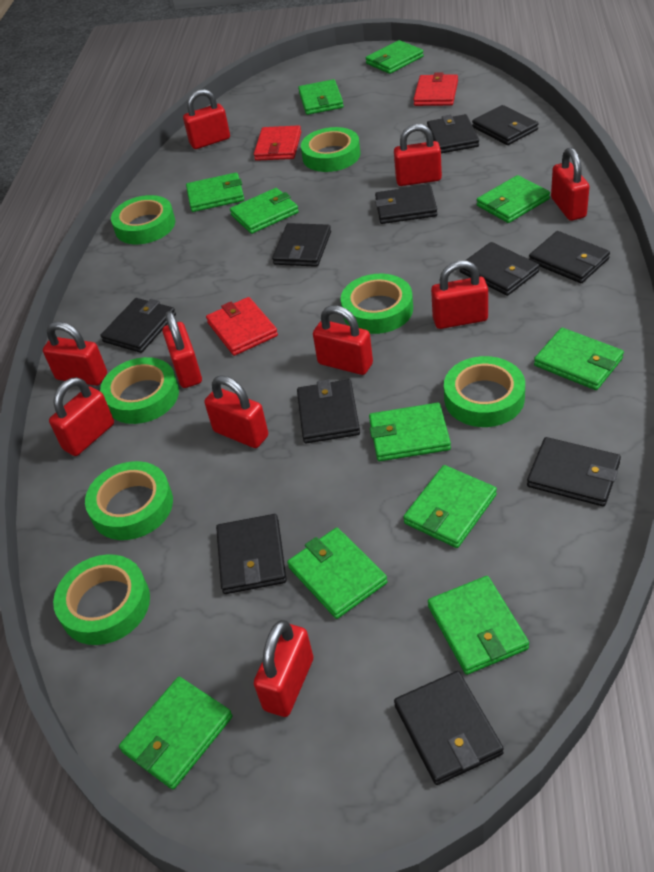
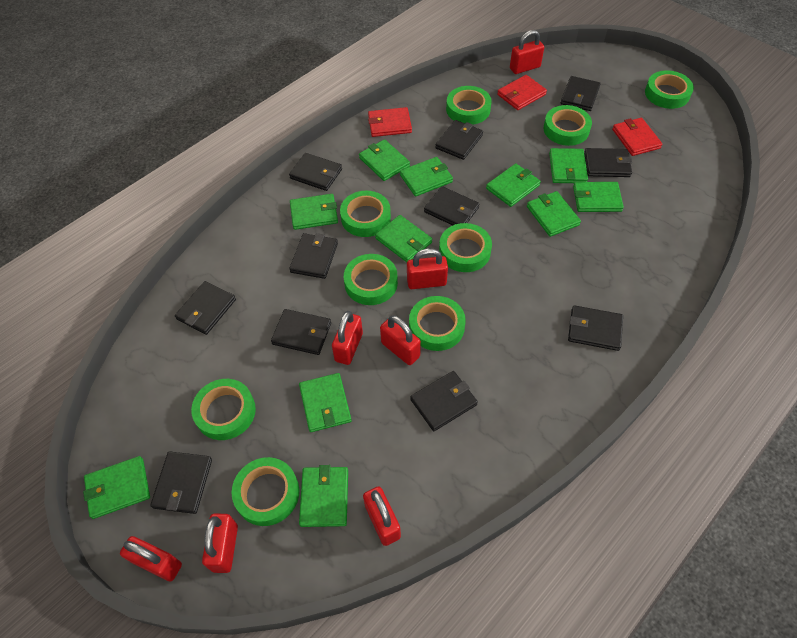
green tape: [53,554,150,645] [85,461,173,540] [100,357,179,424] [111,195,175,244] [301,127,361,172] [341,274,413,334] [444,356,525,427] = 7 -> [191,379,256,440] [232,457,299,526] [340,191,391,237] [344,254,398,305] [409,296,466,351] [439,223,492,272] [446,86,491,124] [544,105,592,146] [645,70,694,109] = 9
red padlock: [43,321,107,386] [49,377,114,456] [163,311,202,388] [183,89,230,149] [204,375,268,448] [254,620,313,717] [313,305,373,375] [394,124,442,186] [431,260,488,329] [551,148,589,221] = 10 -> [120,536,182,581] [202,514,238,573] [332,311,363,365] [363,486,401,546] [380,315,421,365] [407,248,448,289] [510,30,544,74] = 7

